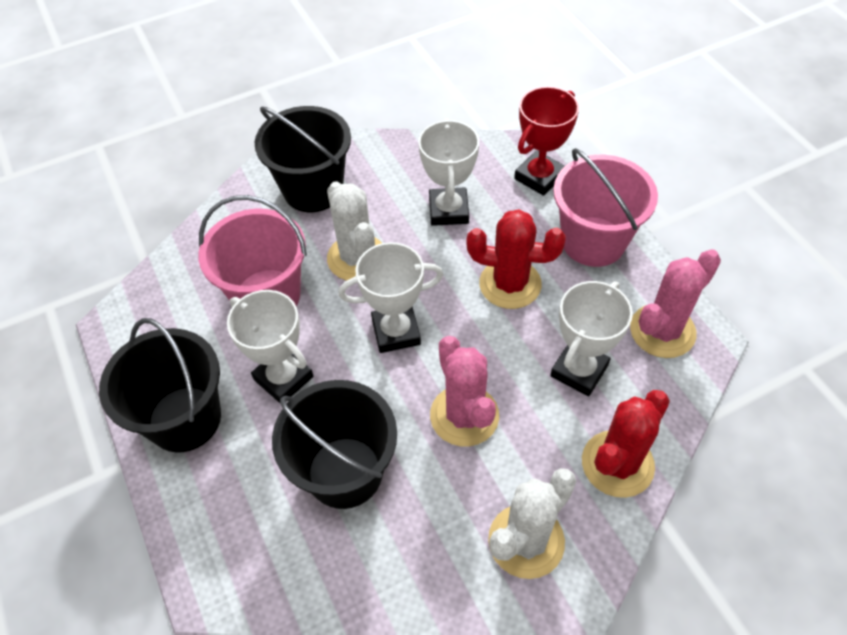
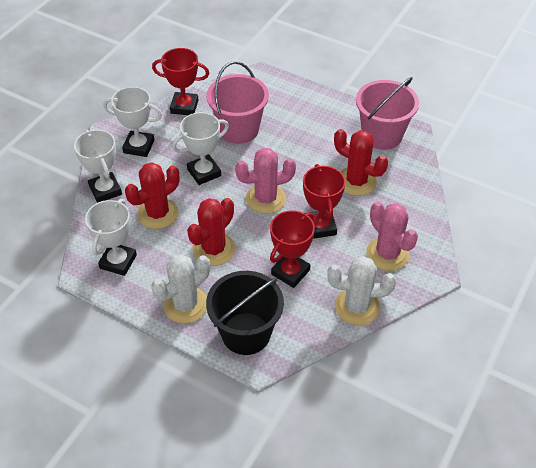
black bucket: [99,318,221,453] [255,106,351,212] [272,380,397,509] = 3 -> [206,271,284,355] = 1
red cactus: [466,209,566,309] [582,390,670,498] = 2 -> [125,162,180,229] [187,198,235,266] [334,129,388,196] = 3
red trophy: [514,86,579,196] = 1 -> [152,48,209,115] [270,210,315,288] [303,164,346,239] = 3

